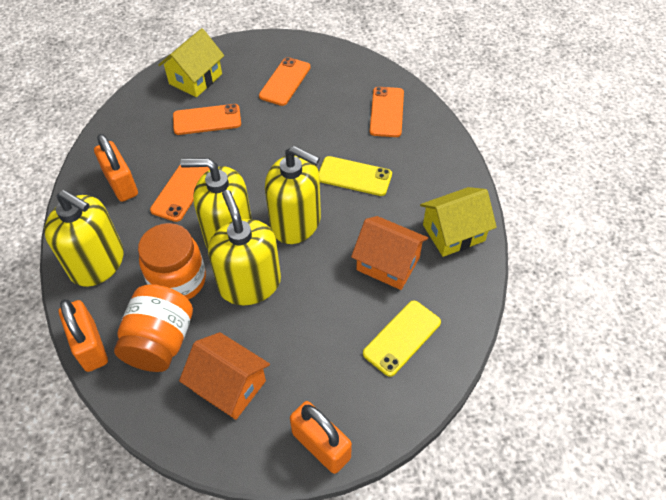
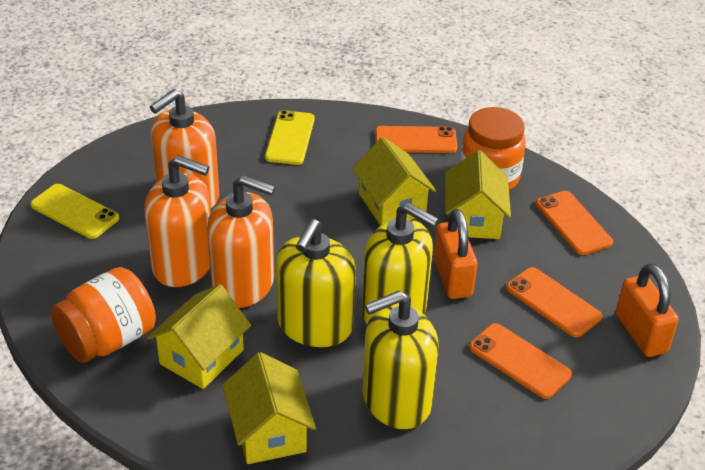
orange house: [179,332,270,420] [351,216,428,290] = 2 -> none = 0
orange padlock: [59,299,108,372] [94,134,138,202] [290,401,352,474] = 3 -> [434,209,478,299] [616,264,679,357] = 2
orange soap dispenser: none = 0 -> [144,155,211,287] [150,89,219,208] [207,175,275,308] = 3
yellow house: [158,28,224,97] [420,187,497,257] = 2 -> [147,284,251,389] [223,352,316,464] [352,137,436,226] [445,150,511,239] = 4
yellow soap dispenser: [44,190,124,287] [180,158,252,249] [208,190,281,305] [265,146,321,244] = 4 -> [276,219,356,347] [362,202,439,324] [362,290,439,429] = 3

